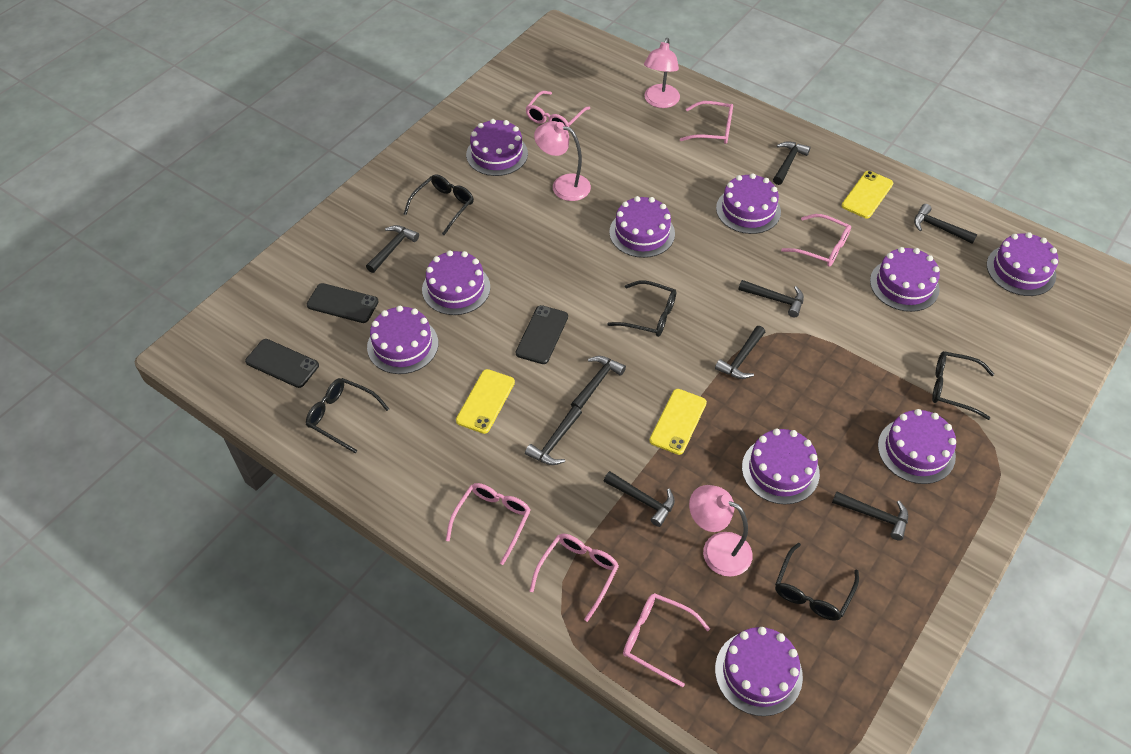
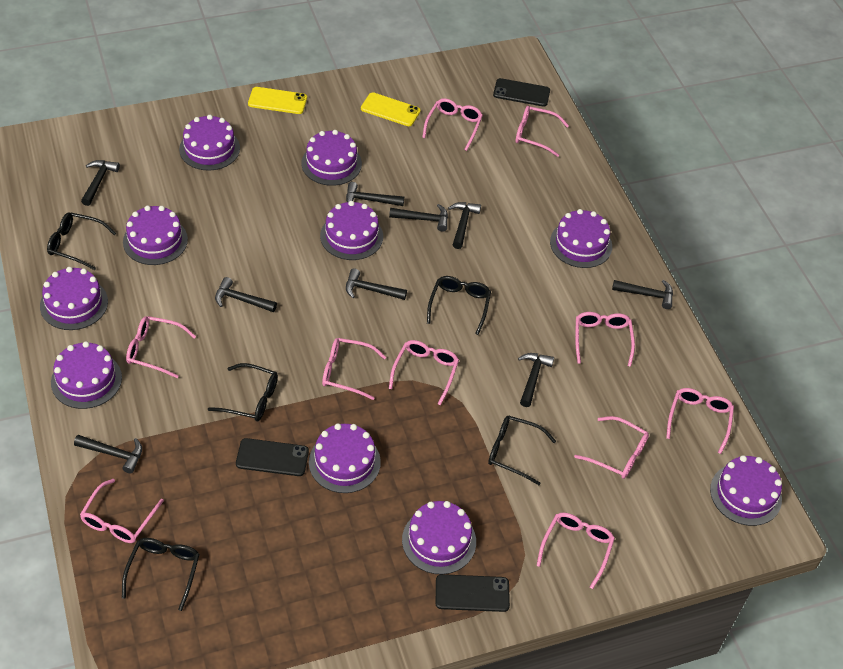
pink glasses: [446,483,531,565] [526,91,590,127] [530,534,619,622] [623,593,710,687] [680,101,733,144] [781,214,851,267] = 6 -> [80,479,164,543] [126,316,196,378] [322,338,386,400] [389,340,459,405] [422,98,483,151] [515,106,569,157] [537,513,615,589] [574,416,649,479] [575,312,635,367] [666,388,734,454] = 10
pink lamp: [534,121,591,201] [644,38,680,108] [689,485,752,577] = 3 -> none = 0
yellow phone: [456,369,515,434] [649,389,707,455] [842,171,893,218] = 3 -> [248,87,307,114] [361,92,420,126] = 2

